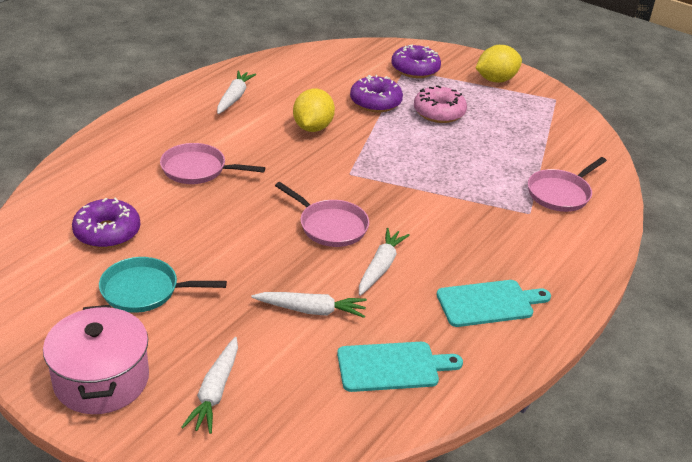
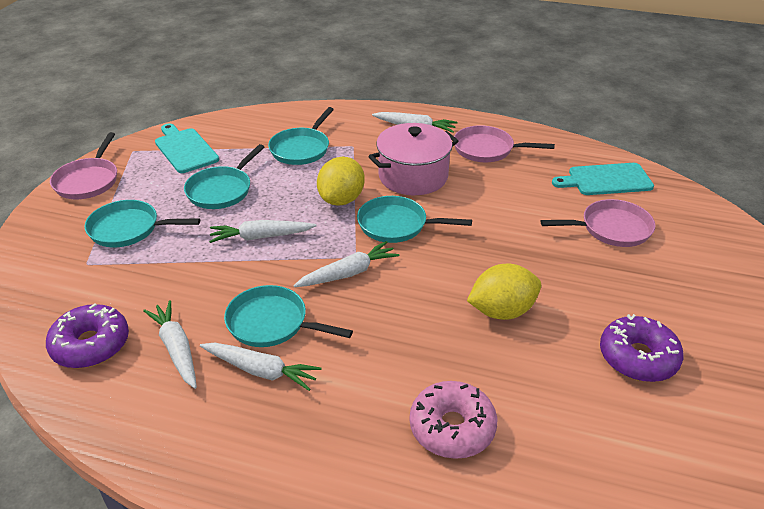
purple donut: [72,197,140,248] [350,75,403,112] [391,45,441,78] = 3 -> [46,303,129,368] [600,314,683,382] = 2
turquoise pan: [99,257,227,313] = 1 -> [84,200,200,247] [184,144,265,209] [224,285,353,347] [268,107,334,165] [357,196,472,243] = 5
white carrot: [181,337,238,434] [217,71,256,114] [251,292,367,318] [359,228,410,296] = 4 -> [143,300,197,389] [200,343,322,391] [209,220,317,243] [294,241,400,287] [372,112,458,133] = 5

